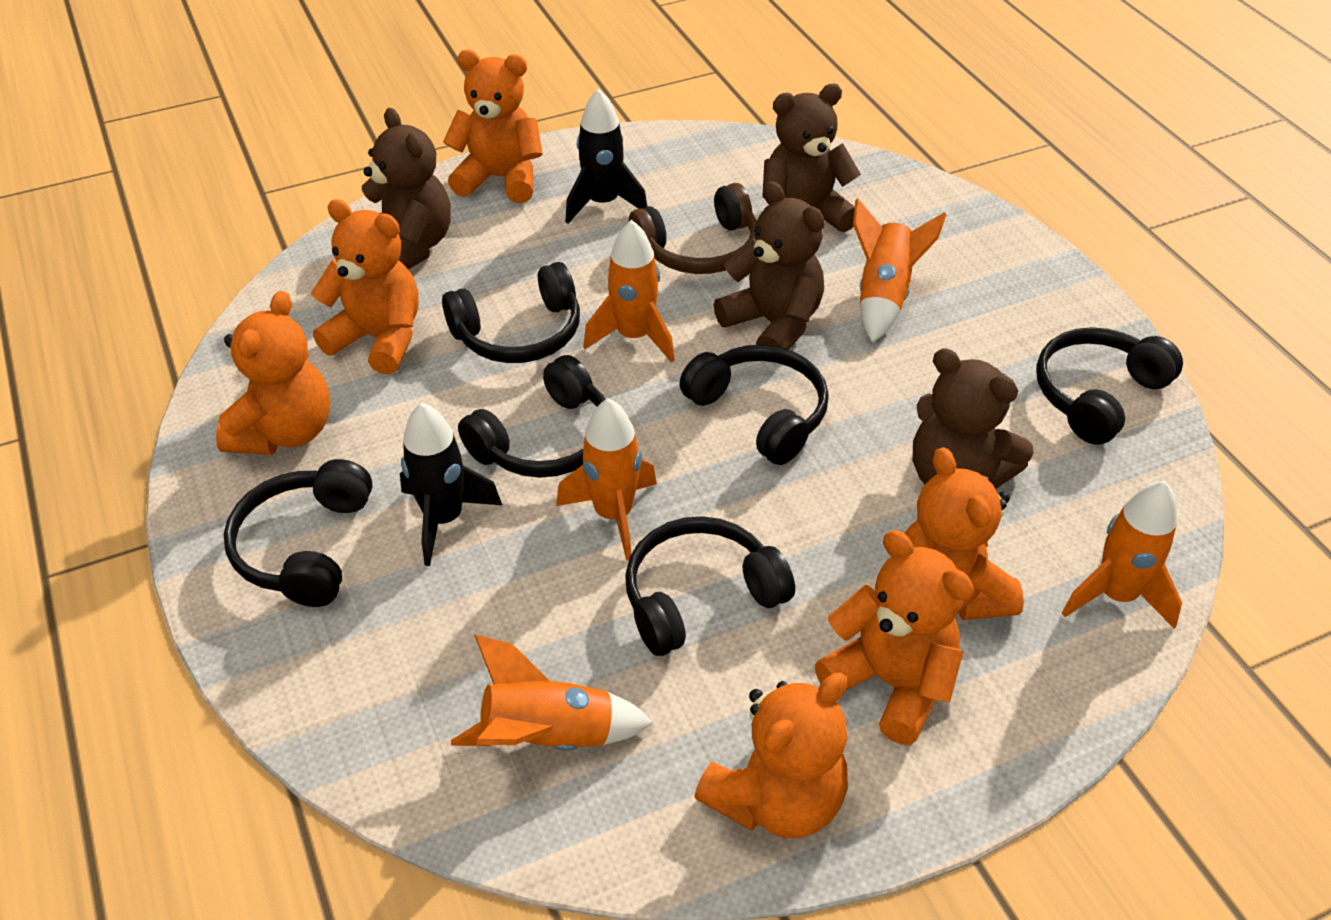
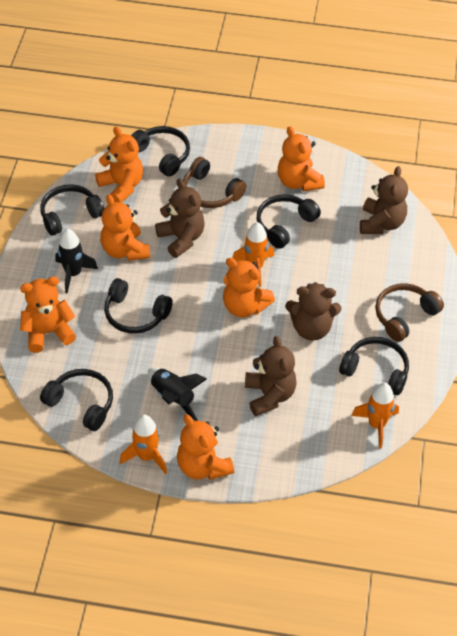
brown headphones: [629,183,757,274] = 1 -> [183,157,246,208] [375,283,444,342] = 2
orange rocket: [451,634,653,751] [556,398,657,561] [583,220,675,363] [853,198,946,343] [1062,481,1182,629] = 5 -> [120,415,167,474] [232,222,274,287] [351,383,399,449] = 3

